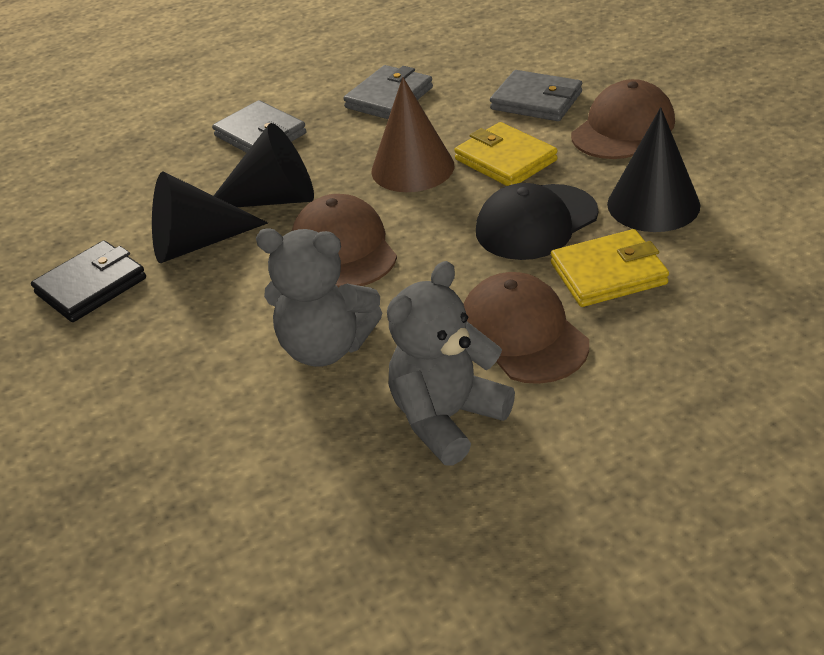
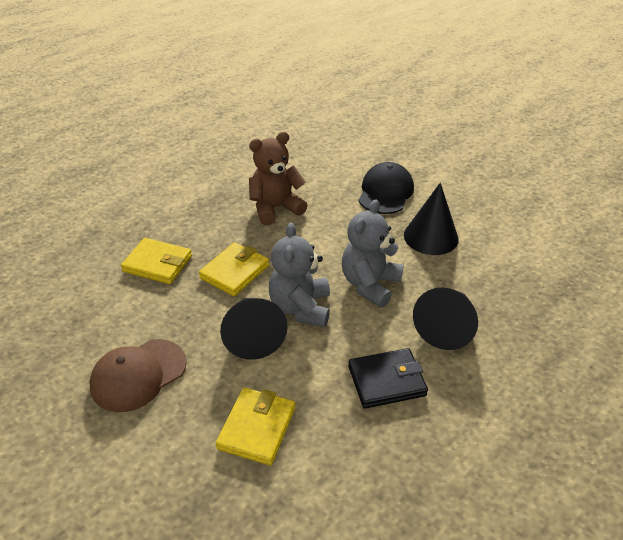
brown cap: [292,194,397,287] [463,272,589,384] [571,79,675,159] = 3 -> [89,339,187,412] = 1
brown cone: [371,77,454,192] = 1 -> none = 0
brown teddy bear: none = 0 -> [249,132,308,225] = 1
grey wallet: [212,100,306,153] [343,65,433,119] [490,70,582,121] = 3 -> none = 0
yellow wallet: [454,122,558,186] [551,229,669,307] = 2 -> [121,238,192,284] [199,242,269,296] [216,387,295,465] = 3

